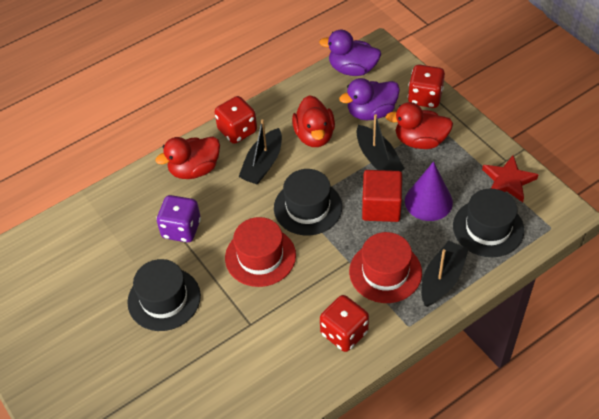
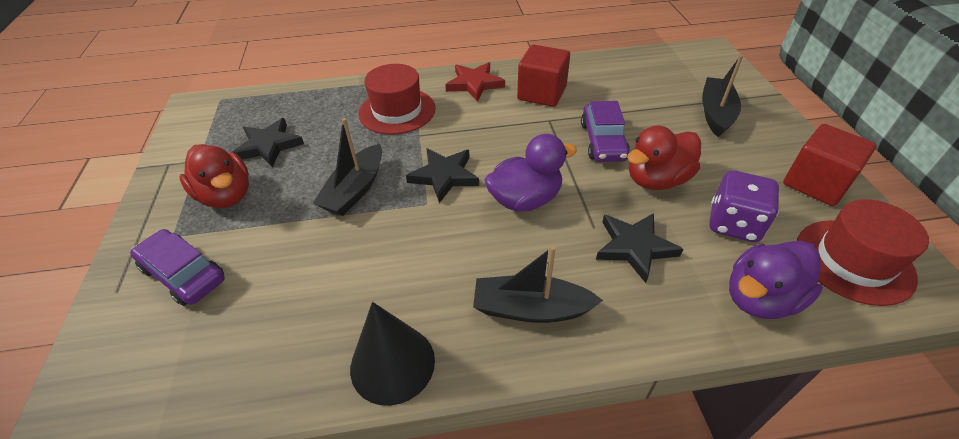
black cone: none = 0 -> [350,302,435,406] = 1
black hat: [127,259,201,331] [274,169,342,235] [453,189,524,257] = 3 -> none = 0
black star: none = 0 -> [233,118,304,167] [406,148,479,203] [596,213,683,283] = 3
purple car: none = 0 -> [130,229,225,306] [581,101,630,162] = 2
purple cone: [405,161,453,221] = 1 -> none = 0
red cube: [362,170,402,222] = 1 -> [517,45,570,107] [783,124,877,206] = 2
red dice: [215,96,257,144] [320,295,369,352] [408,65,445,108] = 3 -> none = 0
red duck: [155,137,220,179] [292,95,335,147] [386,102,453,149] = 3 -> [179,144,249,208] [627,126,701,190] = 2

